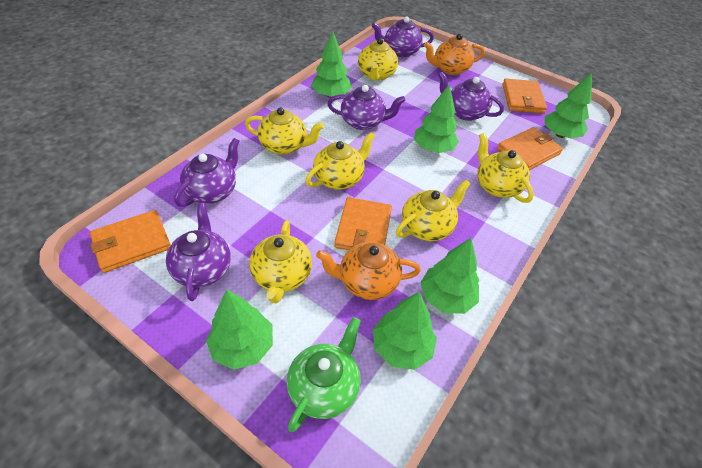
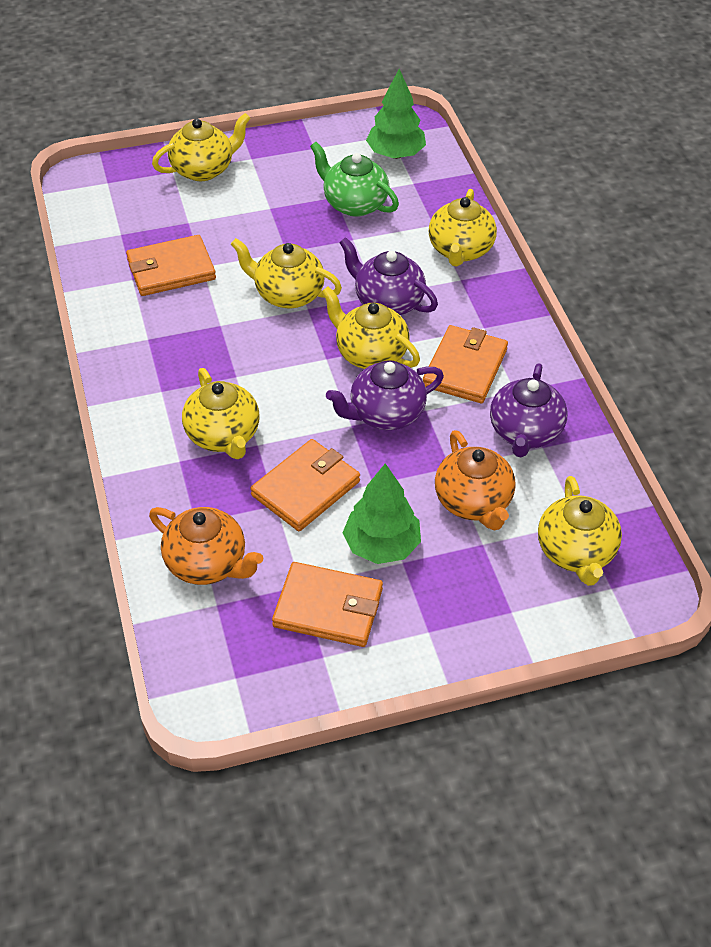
green tree: [206,290,273,370] [311,32,352,98] [373,292,437,370] [414,84,459,153] [420,238,479,314] [545,73,592,138] = 6 -> [343,463,421,564] [366,69,426,159] = 2
purple teapot: [166,203,231,301] [174,138,240,207] [327,85,406,130] [372,16,434,57] [438,72,504,121] = 5 -> [326,360,444,430] [339,237,438,315] [490,363,568,457] = 3

